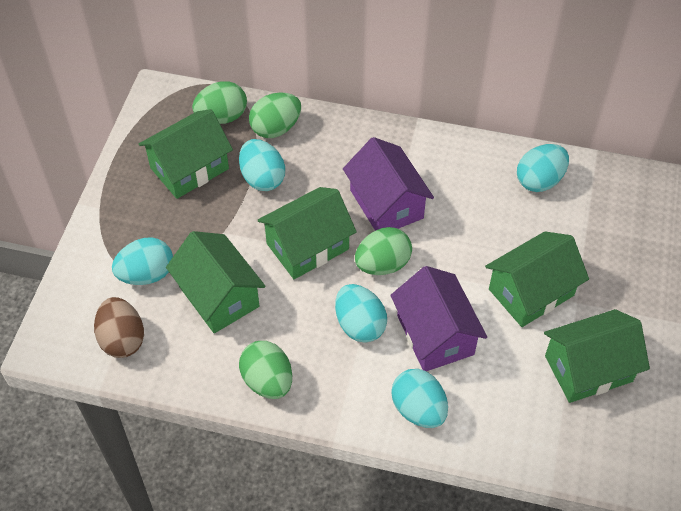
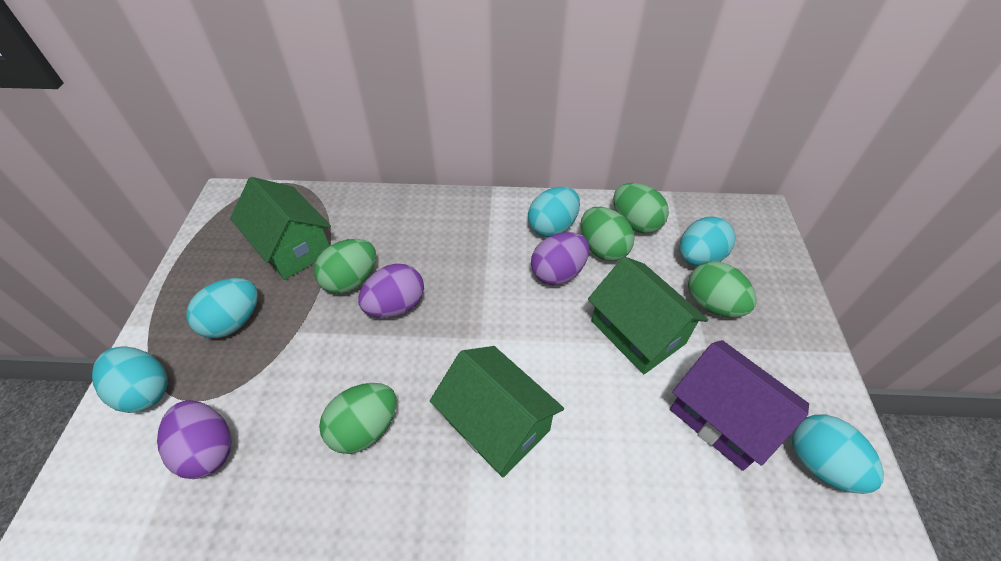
brown egg: [94,297,144,358] = 1 -> none = 0
green egg: [192,81,247,124] [239,341,292,399] [249,93,301,138] [355,227,412,275] = 4 -> [314,239,376,294] [319,383,397,454] [581,207,635,261] [613,183,669,233] [688,261,756,317] = 5
green house: [139,109,233,199] [166,231,266,333] [258,187,357,279] [485,231,589,327] [544,309,650,403] = 5 -> [230,177,331,280] [430,346,564,477] [588,257,708,374] = 3
purple egg: none = 0 -> [157,400,232,479] [358,264,424,318] [531,232,589,285] = 3
purple house: [343,137,434,231] [390,266,487,371] = 2 -> [670,340,809,471] = 1

